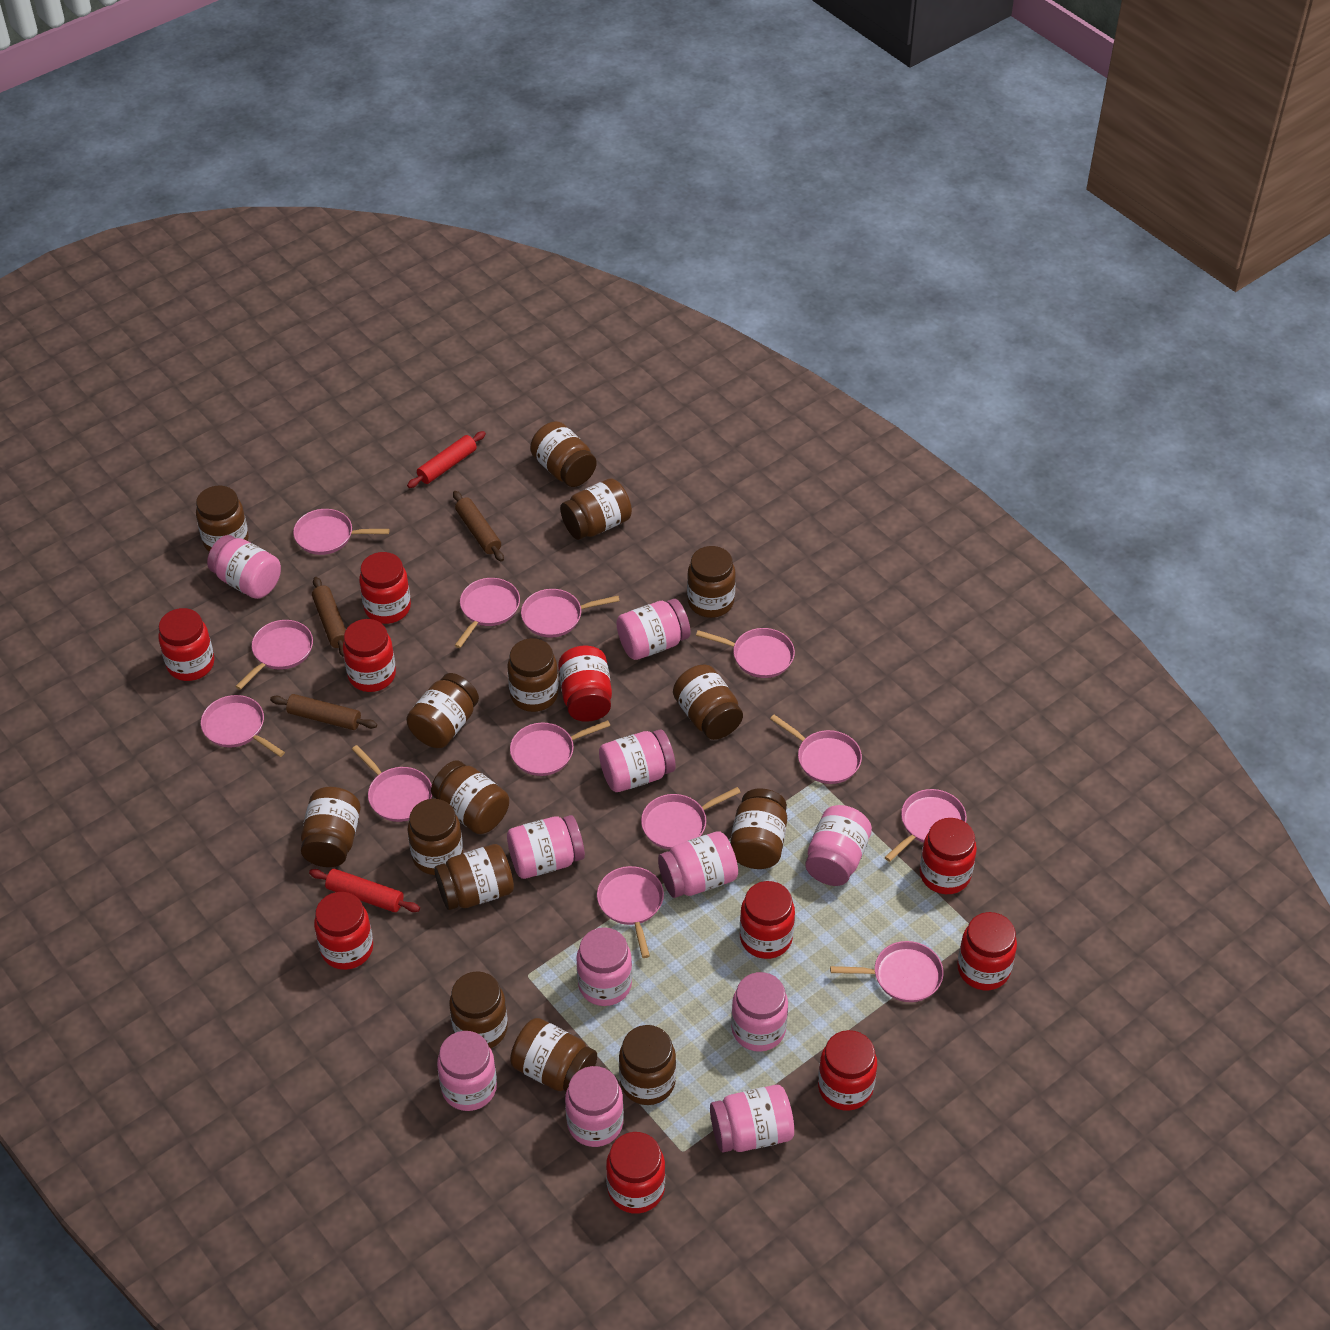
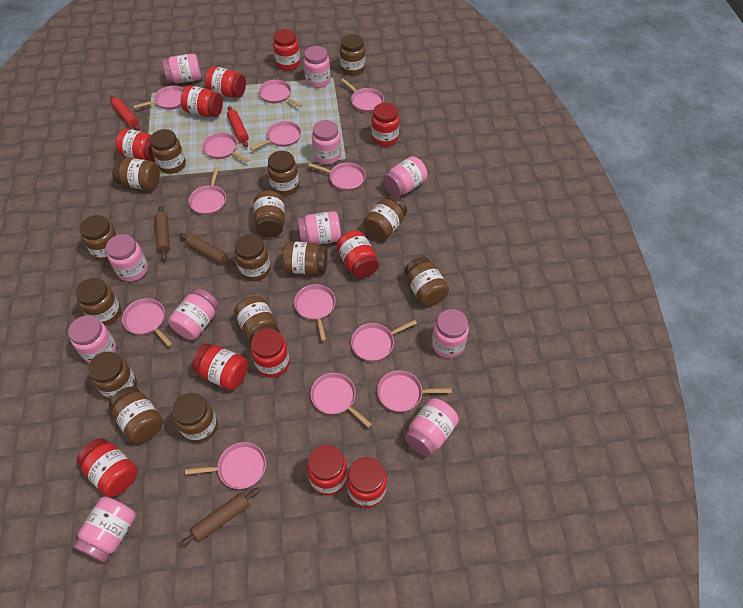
red jar: [158,608,214,681] [314,892,373,970] [343,619,396,692] [359,552,411,624] [558,645,612,722] [606,1132,665,1214] [740,881,795,959] [818,1030,877,1111] [920,818,977,894] [957,912,1017,990] = 10 -> [77,438,138,497] [116,128,155,162] [181,85,223,117] [192,344,248,390] [205,66,246,98] [251,328,290,378] [273,29,300,71] [307,445,347,496] [336,230,379,279] [347,457,387,508] [372,103,399,146] = 11

